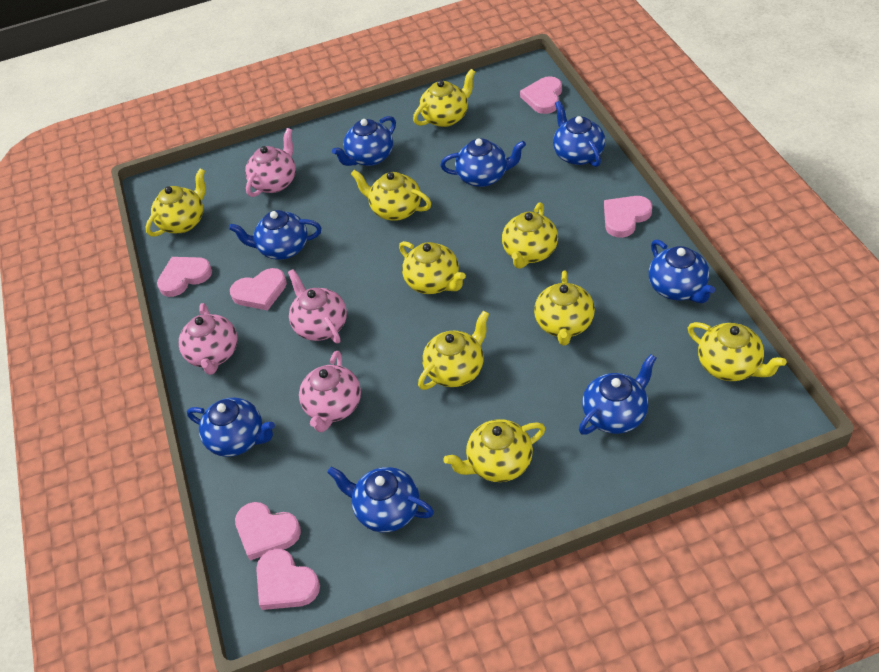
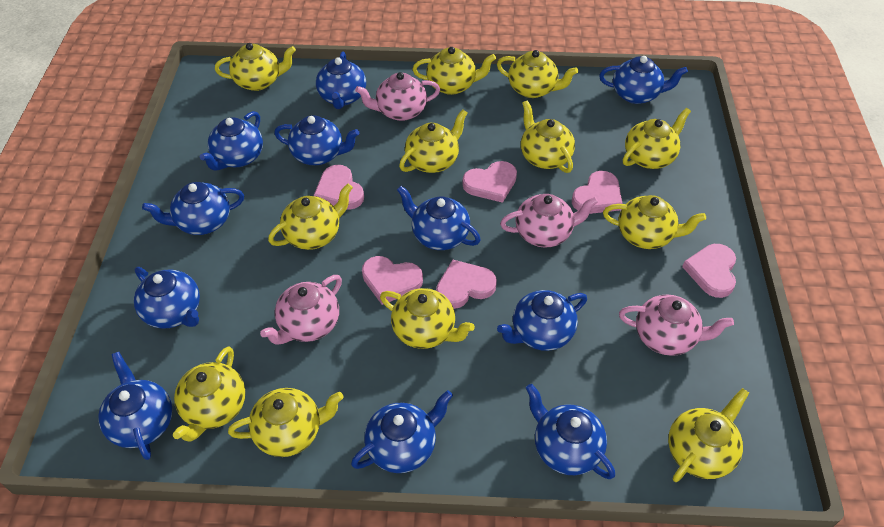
blue teapot: [187,398,275,457] [229,210,321,260] [327,467,434,532] [332,116,396,166] [440,138,526,187] [553,101,605,167] [579,354,656,435] [649,239,715,303] = 8 -> [98,352,172,460] [134,267,200,329] [142,182,244,235] [200,111,263,171] [274,115,360,165] [316,51,366,109] [351,390,453,473] [397,185,481,250] [497,290,587,351] [526,384,615,479] [599,56,688,104] = 11
yellow teapot: [146,169,206,237] [351,170,431,221] [399,241,466,294] [413,69,475,127] [418,311,489,390] [443,419,545,482] [502,202,558,269] [534,270,595,345] [688,322,786,381] = 9 -> [173,346,245,442] [215,43,296,91] [228,388,344,457] [268,184,353,250] [380,288,475,349] [399,110,467,173] [413,47,496,95] [497,50,578,98] [521,100,575,173] [603,195,706,249] [623,108,691,169] [668,388,749,482] = 12

